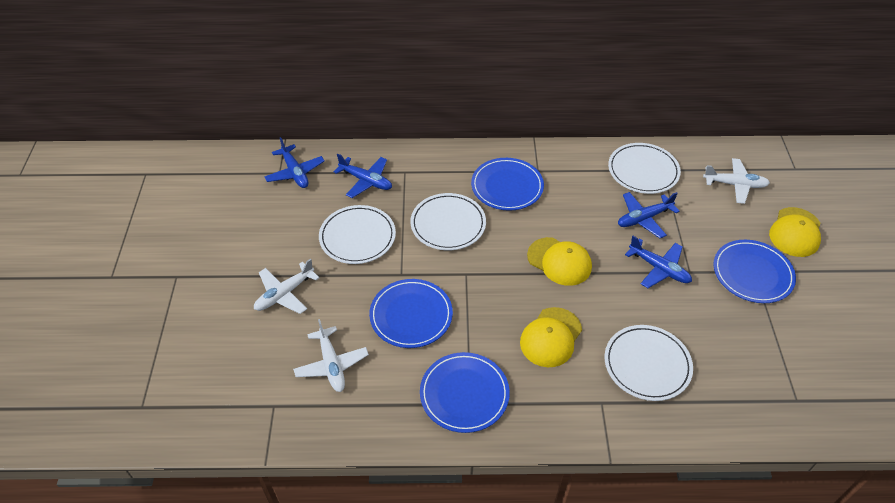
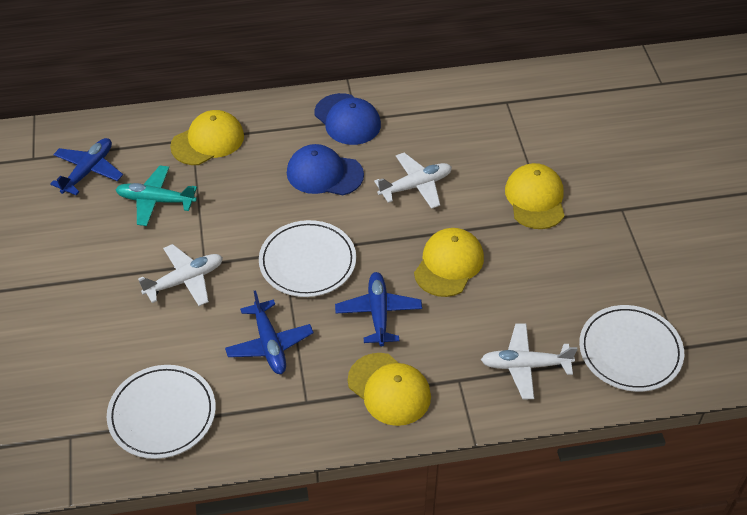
blue cap: none = 0 -> [287,144,364,195] [315,93,381,145] = 2
blue plane: [264,137,325,188] [334,154,392,198] [618,192,680,238] [625,236,692,288] = 4 -> [50,138,123,195] [225,290,313,374] [335,272,422,346] = 3
blue plate: [369,279,453,348] [420,352,510,433] [471,158,544,211] [713,240,796,303] = 4 -> none = 0
turquoise plane: none = 0 -> [115,166,197,226] = 1
white plate: [319,205,396,264] [410,193,486,250] [605,325,693,401] [608,143,681,194] = 4 -> [107,365,216,459] [259,220,356,297] [579,305,684,392] = 3
yellow cap: [520,307,582,367] [527,237,592,286] [769,207,821,257] = 3 -> [170,110,244,165] [348,353,431,426] [414,228,484,297] [505,163,565,229] = 4

